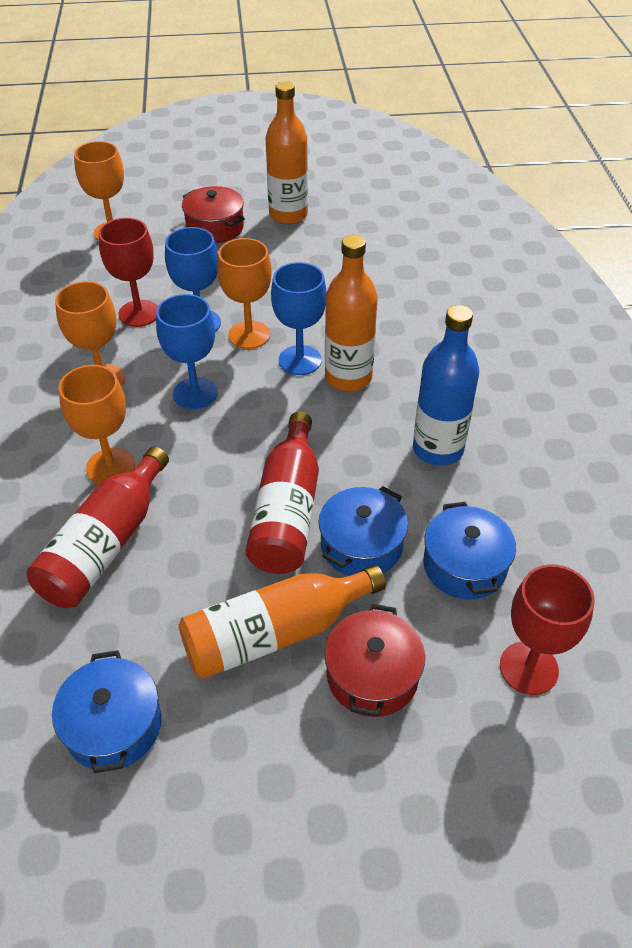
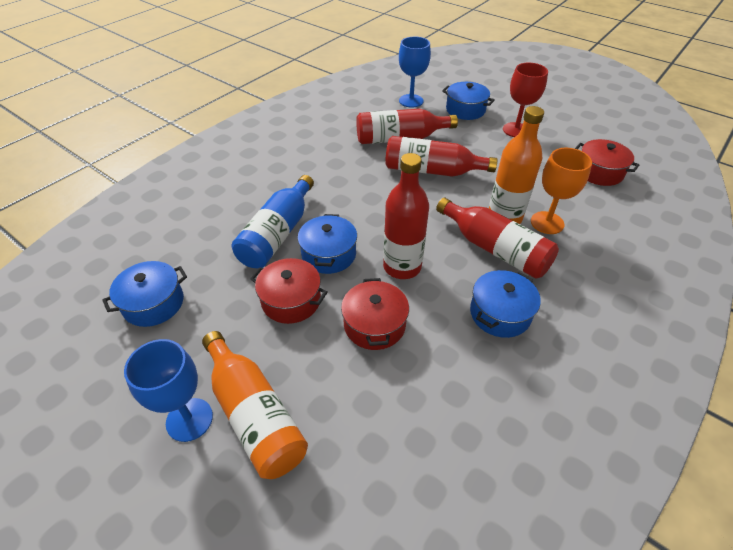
blue goblet: [156,294,218,409] [165,227,221,332] [271,262,327,375] = 3 -> [124,339,213,442] [399,37,431,108] = 2
blue pot: [52,650,161,773] [319,486,408,576] [423,502,516,600] = 3 -> [102,261,187,327] [298,214,357,274] [442,82,495,120] [470,270,541,338] = 4
orange bottle: [178,565,386,679] [266,82,308,224] [325,235,378,391] = 3 -> [202,331,308,479] [489,106,544,224] = 2
orange goblet: [55,281,125,387] [59,365,135,484] [74,141,124,241] [217,238,272,349] = 4 -> [531,148,592,234] = 1
red bottle: [26,447,169,608] [245,412,319,574] = 2 -> [356,108,458,144] [383,153,429,279] [385,136,498,177] [436,198,559,279] = 4
red goblet: [99,218,158,327] [500,564,595,695] = 2 -> [503,63,548,137] = 1
red pot: [182,186,245,243] [324,604,425,717] = 2 -> [250,258,328,324] [341,278,409,350] [575,139,639,186] = 3

